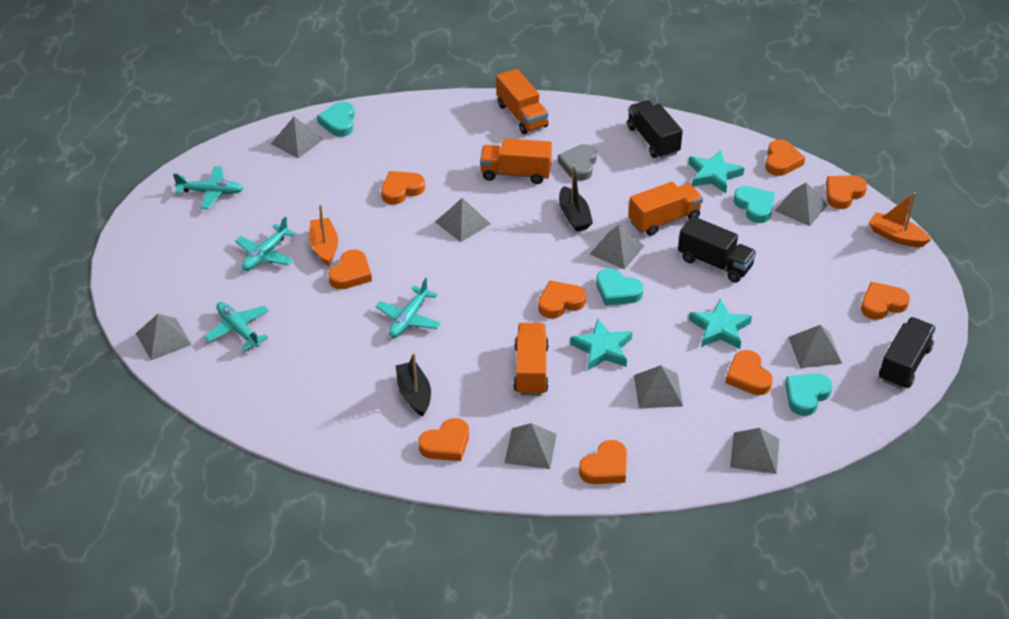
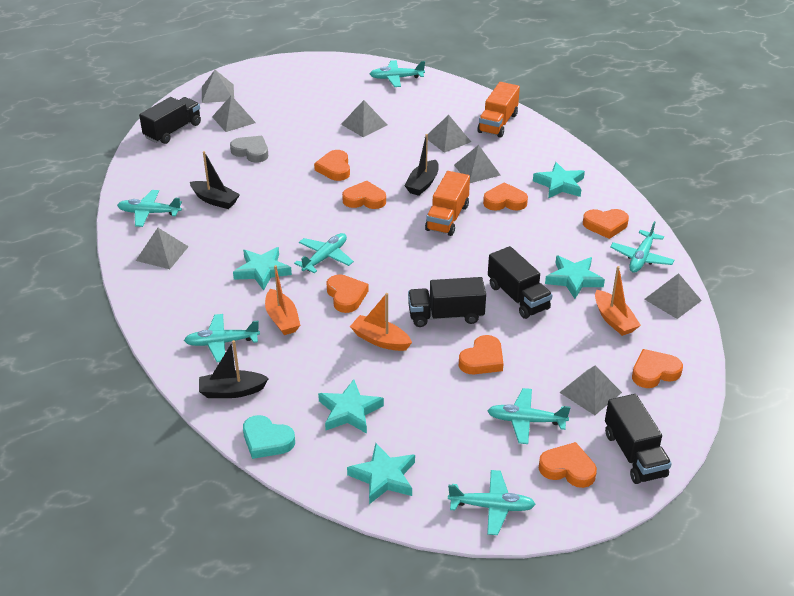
black boat: [396,353,431,417] [559,165,593,232] = 2 -> [190,151,240,209] [199,340,269,398] [405,134,439,196] = 3
black truck: [627,100,683,159] [678,216,756,283] [879,317,936,389] = 3 -> [139,97,201,144] [408,277,486,327] [488,246,552,319] [605,394,672,484] = 4
grey pyramid: [136,314,192,360] [271,117,323,158] [435,198,490,242] [505,423,557,469] [590,225,644,270] [634,365,683,408] [730,428,779,474] [775,183,828,226] [789,325,842,368] = 9 -> [136,228,189,269] [202,70,234,103] [212,96,256,132] [341,100,387,137] [424,115,471,153] [454,145,501,183] [559,366,622,415] [645,273,702,319] = 8
orange boat: [309,205,338,266] [869,192,931,247] = 2 -> [265,265,300,335] [350,293,412,351] [595,266,641,336] = 3
orange heart: [328,249,372,289] [381,171,425,204] [419,418,469,461] [538,281,586,318] [579,440,627,484] [725,350,773,395] [765,139,805,176] [826,175,867,209] [861,282,910,320] = 9 -> [314,150,350,181] [326,274,369,313] [342,181,386,209] [459,335,503,374] [483,182,528,211] [538,442,597,488] [583,209,629,239] [632,349,683,388] = 8
orange truck: [480,138,552,184] [496,69,548,134] [514,323,549,396] [628,182,703,236] = 4 -> [425,171,470,236] [478,82,520,138] = 2
turquoise heart: [317,102,355,137] [596,268,643,306] [734,186,775,223] [785,373,832,416] = 4 -> [243,415,295,459] = 1
turquoise plane: [173,166,243,209] [204,302,269,351] [235,216,296,271] [376,278,441,338] = 4 -> [117,190,182,227] [184,314,260,362] [294,233,354,273] [370,60,425,87] [448,470,536,535] [487,388,571,444] [610,221,674,273] = 7
turquoise star: [570,319,632,370] [689,150,744,193] [689,299,752,349] = 3 -> [233,247,292,291] [318,379,384,434] [347,443,415,504] [533,162,585,198] [545,255,605,299] = 5

